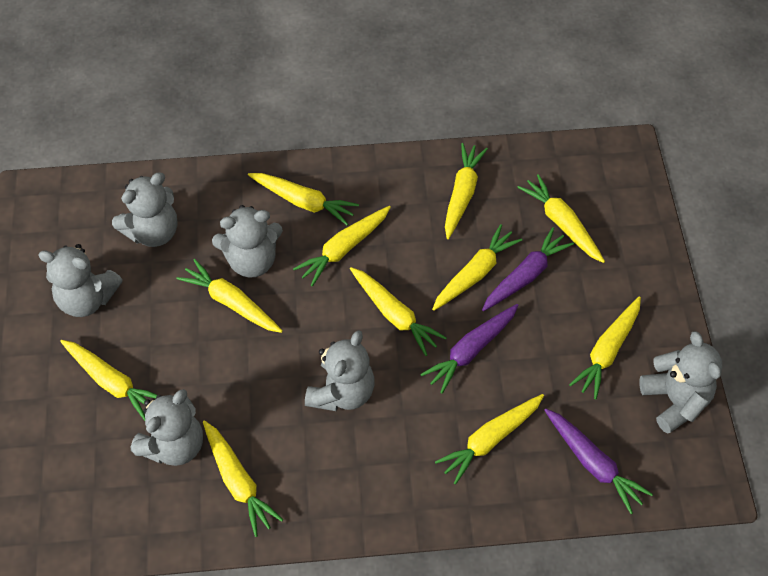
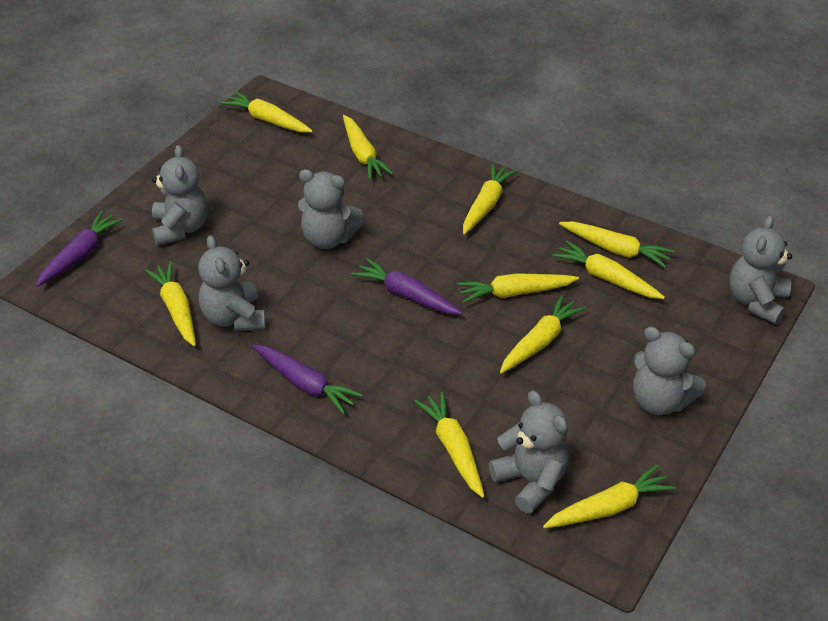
yellow carrot: [60,340,157,421] [177,259,283,333] [203,420,283,537] [248,173,359,225] [293,206,391,286] [350,267,447,356] [432,224,522,311] [435,394,544,485] [445,143,488,239] [517,174,605,263] [569,296,641,399] = 11 -> [144,262,196,346] [221,91,313,132] [343,115,393,180] [414,392,485,498] [457,273,579,303] [463,164,517,235] [500,295,586,374] [543,465,676,528] [553,241,665,299] [559,222,674,268] = 10

